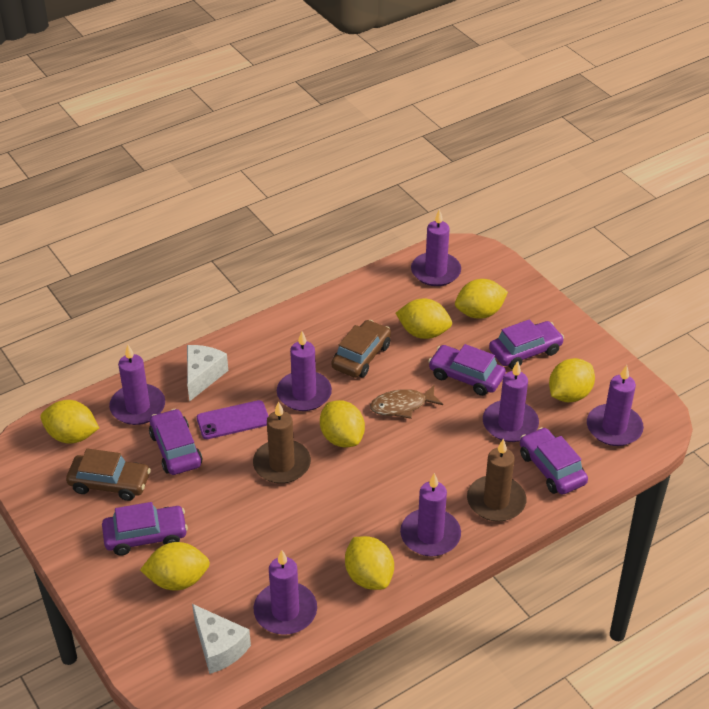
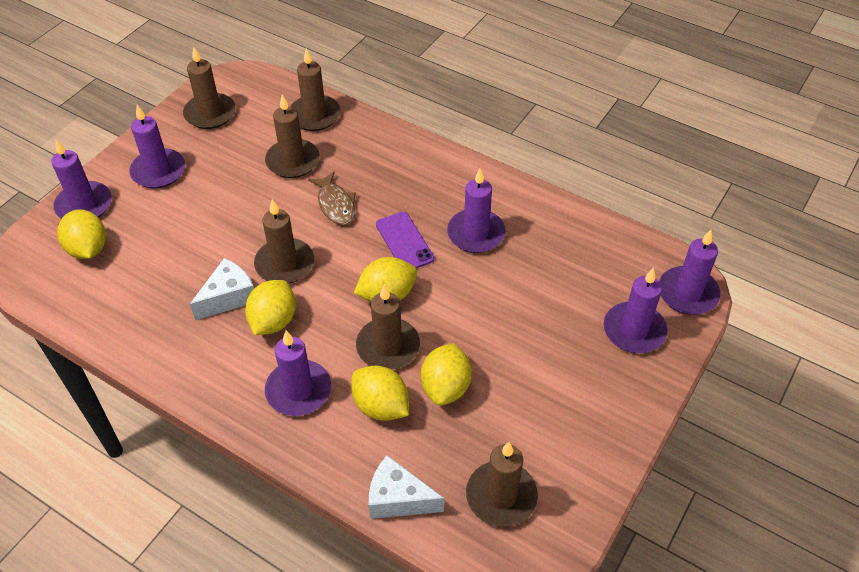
brown candle: [253,401,311,484] [467,438,526,522] = 2 -> [183,47,236,129] [254,199,314,284] [265,95,320,178] [290,48,341,131] [356,285,420,370] [466,442,538,527] = 6
brown car: [66,448,151,501] [331,320,391,378] = 2 -> none = 0
purple candle: [109,344,165,425] [254,550,317,635] [277,331,332,411] [400,473,461,556] [411,209,461,286] [483,361,539,442] [587,365,644,446] = 7 -> [51,139,112,219] [129,105,185,189] [265,331,331,416] [447,169,505,253] [604,267,667,353] [659,230,720,315] = 6
purple car: [102,502,188,556] [149,409,202,475] [428,344,506,396] [489,319,564,369] [520,427,588,495] = 5 -> none = 0
yellow lemon: [40,400,99,444] [140,542,210,591] [320,400,365,447] [345,536,394,590] [396,299,452,339] [455,279,508,319] [549,358,595,402] = 7 -> [57,210,106,259] [245,280,296,335] [351,366,409,421] [354,257,417,302] [421,343,472,406] = 5

